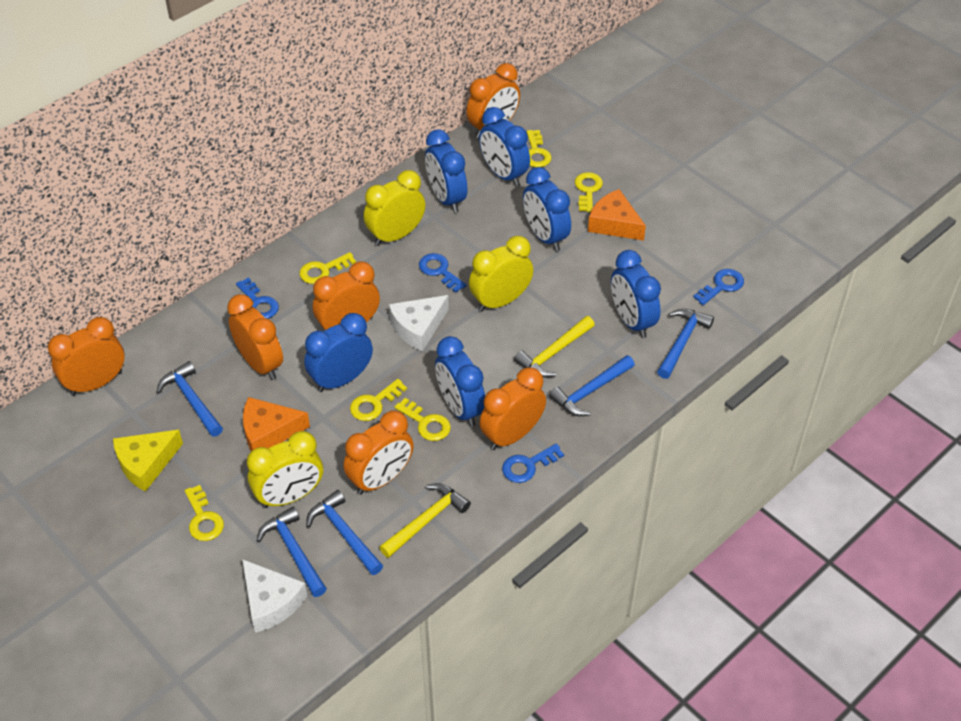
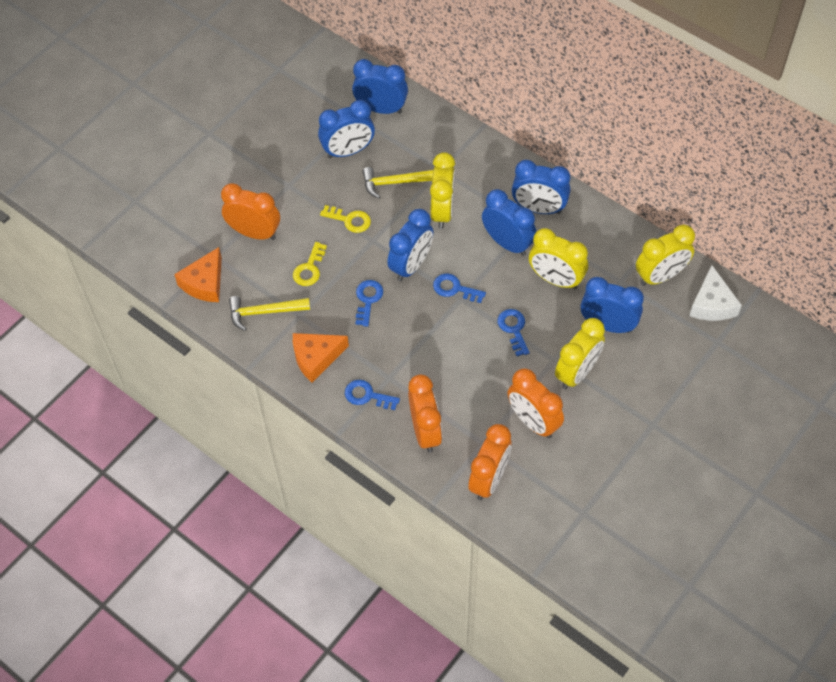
blue hammer: [157,361,223,437] [257,507,327,597] [306,490,383,575] [549,355,635,416] [657,309,714,379] = 5 -> none = 0
orange clock: [48,317,125,396] [227,294,283,380] [313,261,380,330] [344,411,414,495] [467,63,520,138] [480,367,546,450] = 6 -> [221,183,280,240] [408,375,442,453] [468,424,512,500] [507,368,564,438] = 4
white cheese: [242,559,307,633] [389,295,449,351] = 2 -> [689,265,742,321] = 1
yellow cheese: [113,430,183,492] = 1 -> none = 0
yellow clock: [247,431,323,508] [364,170,425,246] [469,236,533,312] = 3 -> [430,152,455,229] [529,228,588,289] [555,318,605,390] [636,225,695,286] = 4
yellow key: [185,485,224,541] [300,252,356,284] [350,379,407,421] [395,398,451,441] [527,130,552,167] [575,172,603,212] = 6 -> [293,242,327,286] [320,205,371,233] = 2

